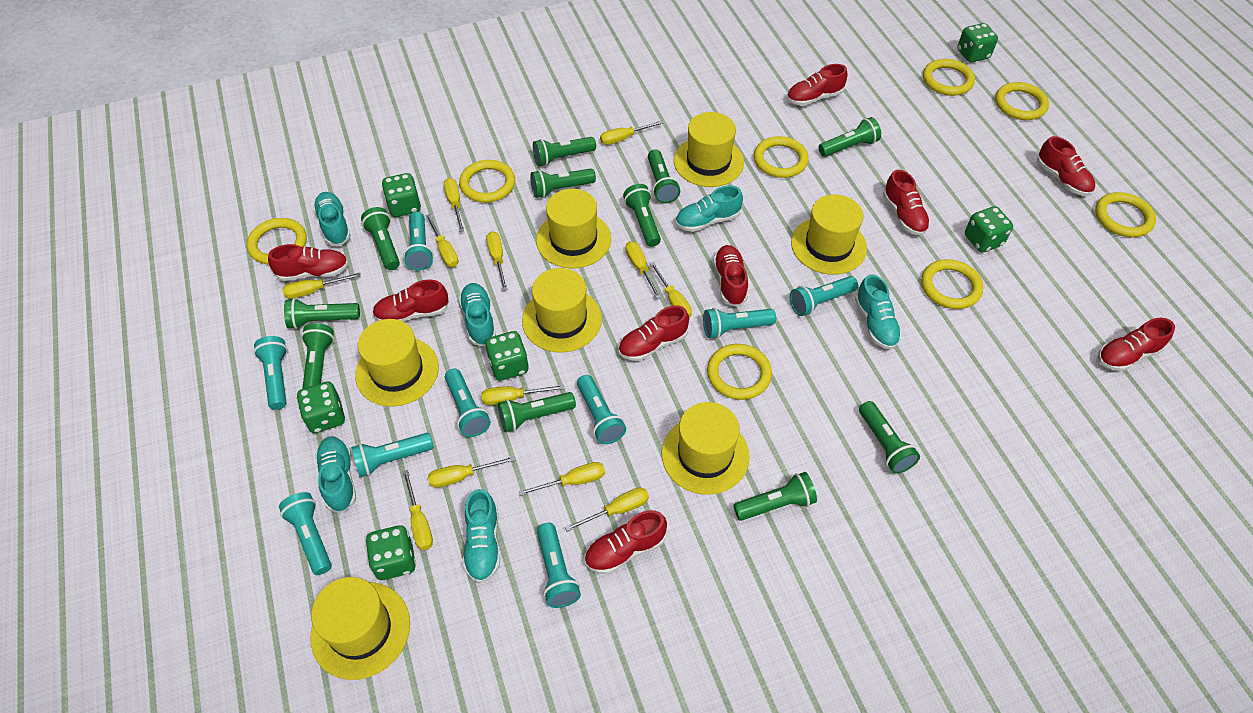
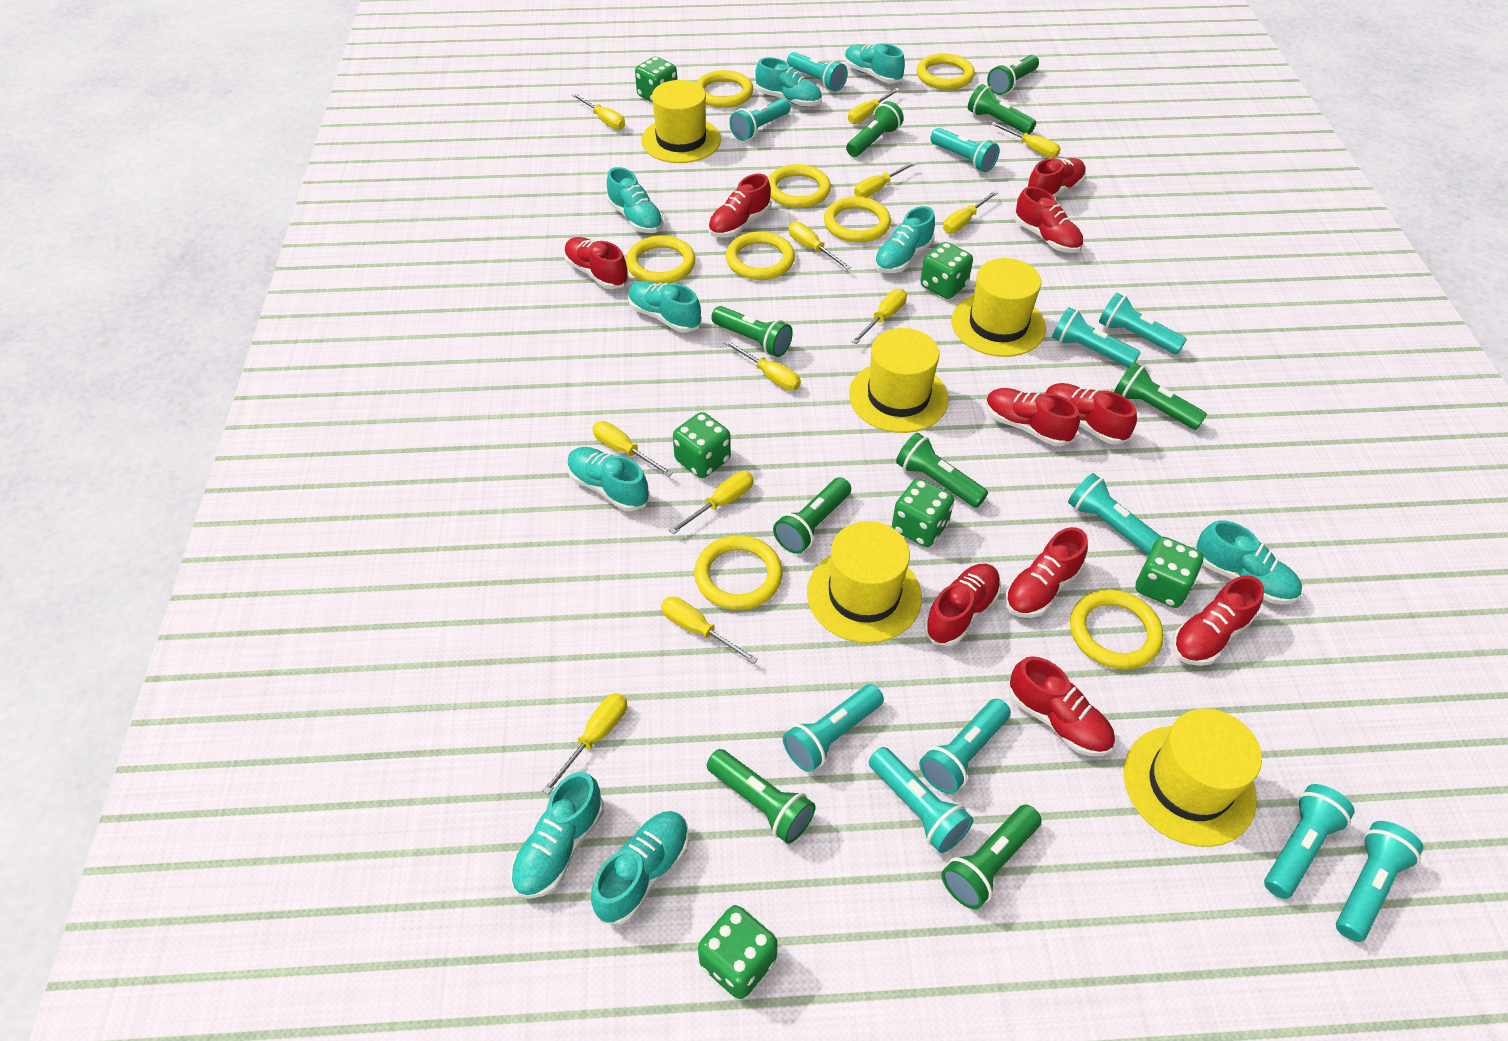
green flashlight: [284,298,360,329] [301,323,334,389] [361,207,400,270] [498,392,576,432] [530,169,596,198] [533,137,596,166] [623,184,661,247] [648,149,680,203] [733,472,817,521] [818,117,881,157] [859,401,920,474] = 11 -> [707,749,815,844] [711,306,793,357] [773,477,851,554] [846,101,904,157] [896,433,988,508] [941,805,1042,910] [968,84,1036,134] [987,55,1039,95] [1114,362,1207,430] = 9
red shoe: [268,244,348,281] [372,279,449,321] [585,510,667,574] [619,305,689,361] [713,245,748,307] [787,64,847,106] [883,170,930,236] [1037,136,1095,196] [1098,318,1175,371] = 9 -> [564,237,629,289] [708,174,771,237] [924,564,1001,647] [985,388,1080,446] [1005,527,1088,618] [1009,656,1115,756] [1014,187,1083,253] [1026,158,1086,198] [1046,383,1137,445] [1172,575,1264,666] = 10
turquoise flashlight: [254,336,287,410] [279,492,332,575] [351,433,434,477] [403,212,434,271] [445,369,491,437] [537,523,581,608] [577,375,626,444] [703,308,776,339] [790,276,858,316] = 9 -> [729,98,791,141] [783,684,884,772] [787,52,848,92] [869,747,973,853] [919,699,1011,794] [930,128,999,172] [1052,307,1141,368] [1068,473,1161,555] [1099,293,1187,354] [1264,784,1355,899] [1336,821,1423,942] = 11
turquoise shoe: [313,192,351,246] [315,436,356,513] [459,283,496,346] [463,489,500,583] [675,185,743,232] [855,275,902,350] = 6 -> [510,772,604,899] [567,447,649,512] [591,811,689,925] [607,167,663,233] [628,281,701,333] [755,57,822,107] [845,43,905,84] [874,206,935,273] [1195,520,1302,604] = 9
yellow hat: [310,577,410,680] [355,319,439,407] [522,268,602,353] [536,189,611,268] [662,402,750,495] [674,112,744,187] [791,194,867,275] = 7 -> [641,80,721,163] [807,521,922,643] [849,328,949,433] [952,258,1046,357] [1124,708,1262,847] = 5

